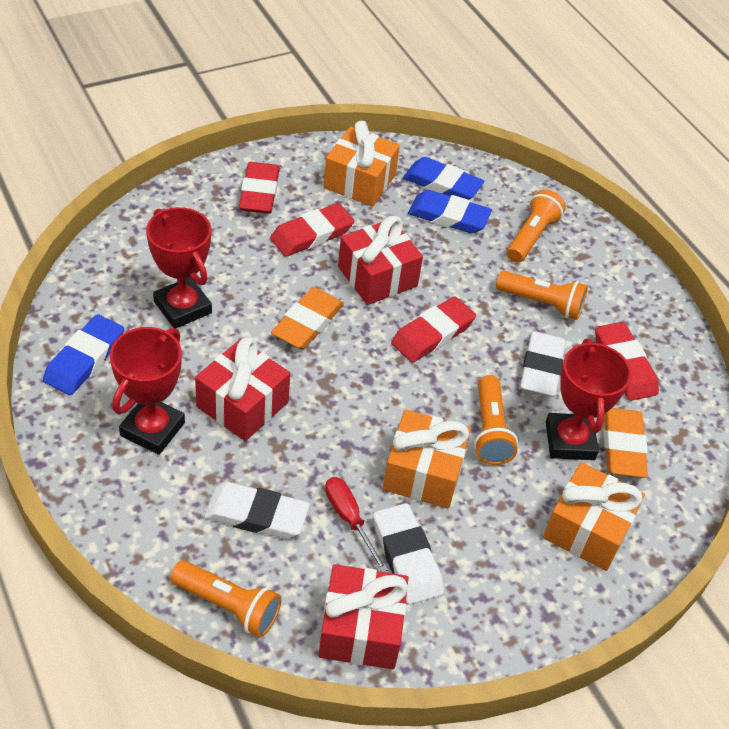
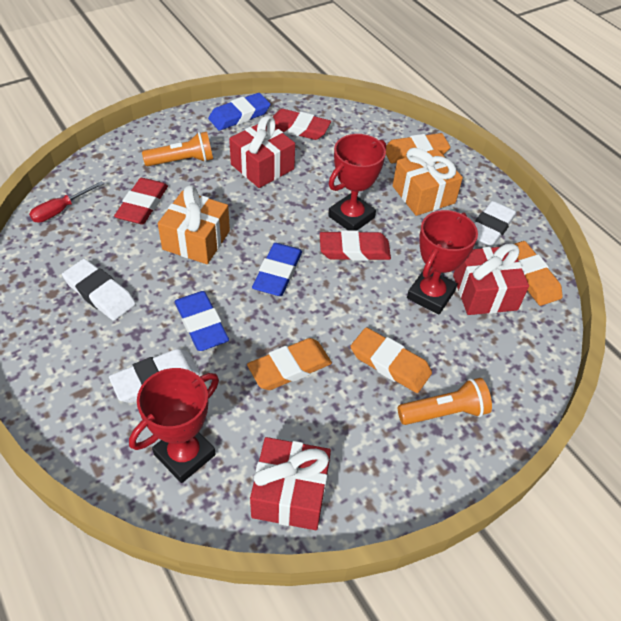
orange eraser: [271,287,344,349] [604,408,648,478] = 2 -> [247,338,332,390] [350,327,432,393] [386,133,450,163] [514,241,563,306] = 4
orange flashlight: [170,561,282,637] [474,375,518,465] [496,271,588,320] [507,189,566,262] = 4 -> [142,132,213,166] [398,378,492,425] = 2
orange gift: [324,121,400,207] [383,410,471,508] [543,462,645,571] = 3 -> [158,185,230,264] [393,148,463,216] = 2
red eraser: [239,162,280,214] [270,203,354,257] [391,296,476,363] [595,322,659,401] = 4 -> [114,178,168,224] [273,109,331,140] [320,230,391,261] = 3

